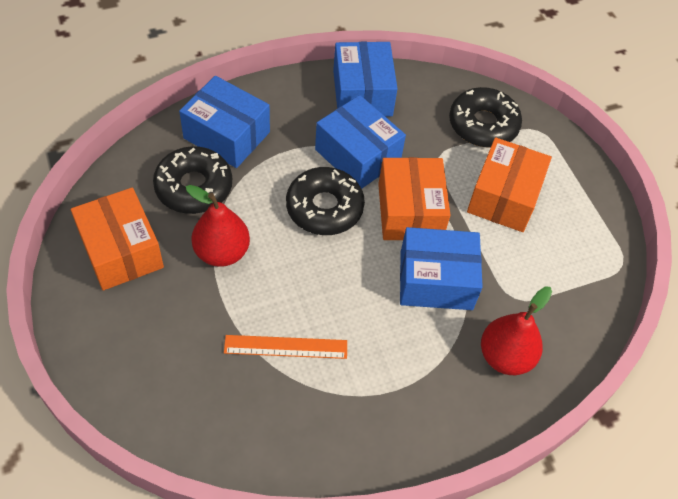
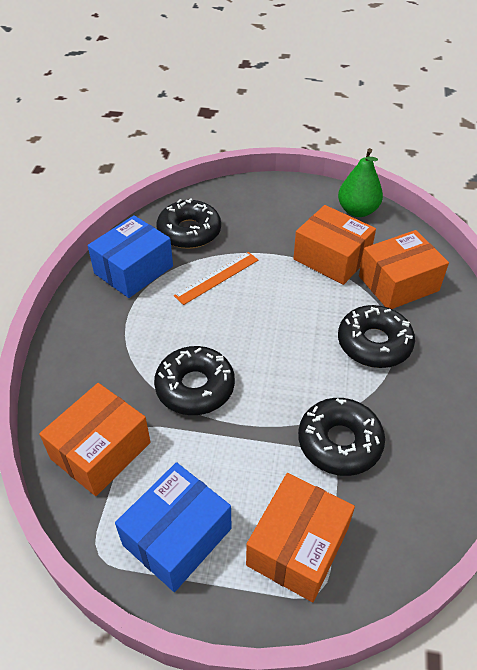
black donut: [153,146,232,214] [286,167,365,235] [449,87,522,148] = 3 -> [154,346,235,415] [156,199,221,249] [298,398,385,476] [338,305,415,368] = 4
blue box: [179,76,270,168] [315,95,406,189] [333,42,398,117] [400,227,483,310] = 4 -> [88,215,173,298] [115,462,232,592] = 2
green pear: none = 0 -> [338,148,383,217] = 1
orange box: [71,187,164,290] [378,157,451,240] [467,137,552,232] = 3 -> [39,383,151,496] [246,473,355,602] [293,205,376,285] [359,230,449,309] = 4
red pear: [186,185,250,267] [481,287,552,375] = 2 -> none = 0

